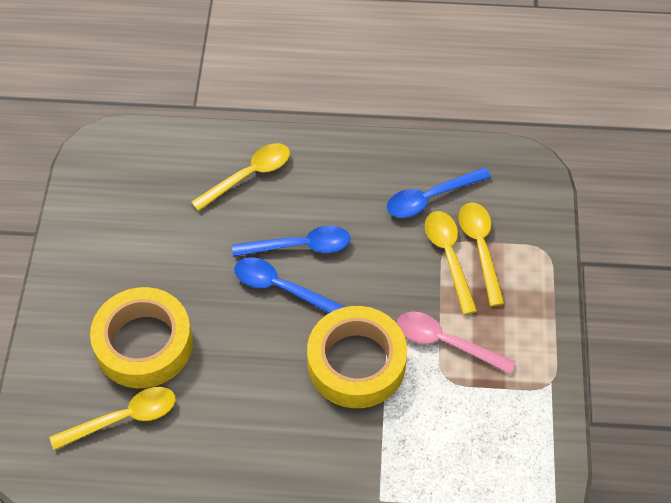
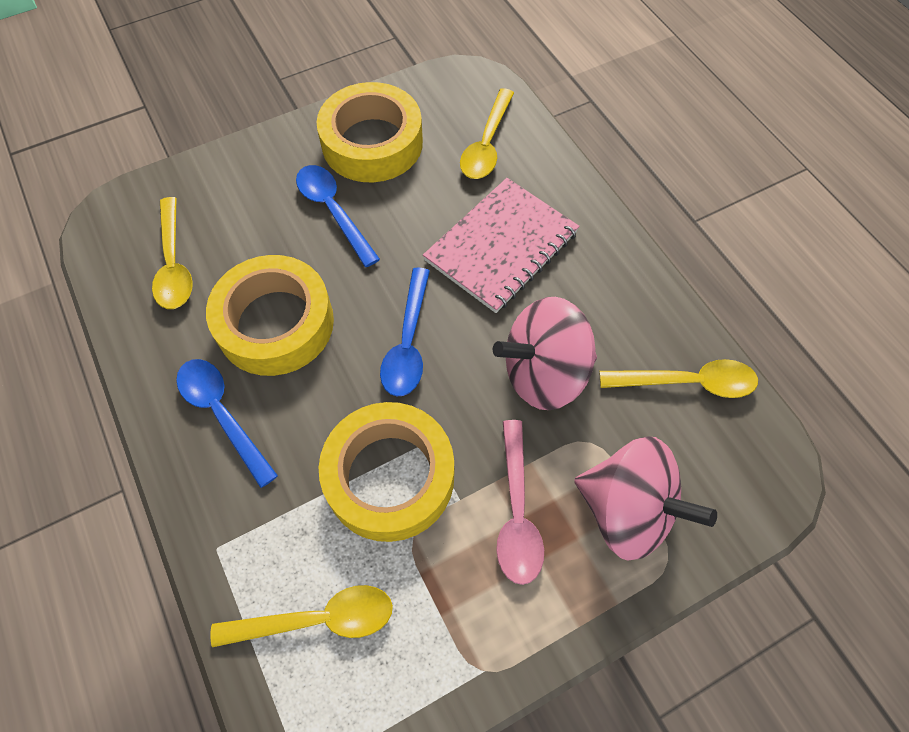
pink notebook: none = 0 -> [423,178,580,313] = 1
pink spinning top: none = 0 -> [493,297,597,410] [574,436,717,561] = 2
yellow tape: [90,287,193,388] [307,306,407,408] = 2 -> [206,255,334,376] [316,82,423,182] [319,402,454,542] = 3

